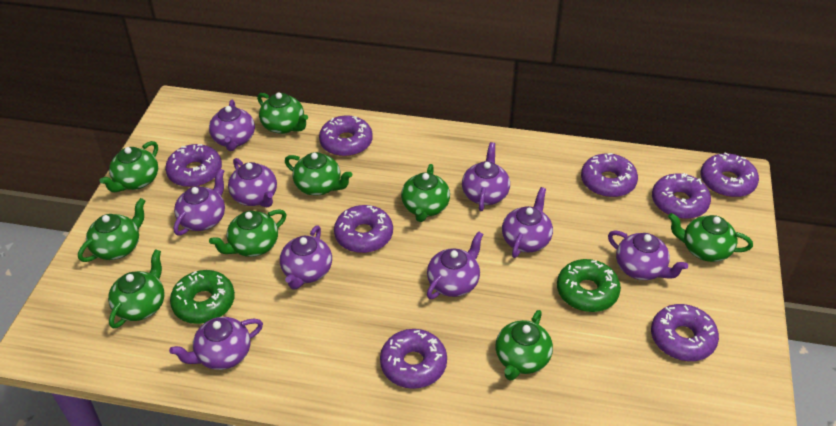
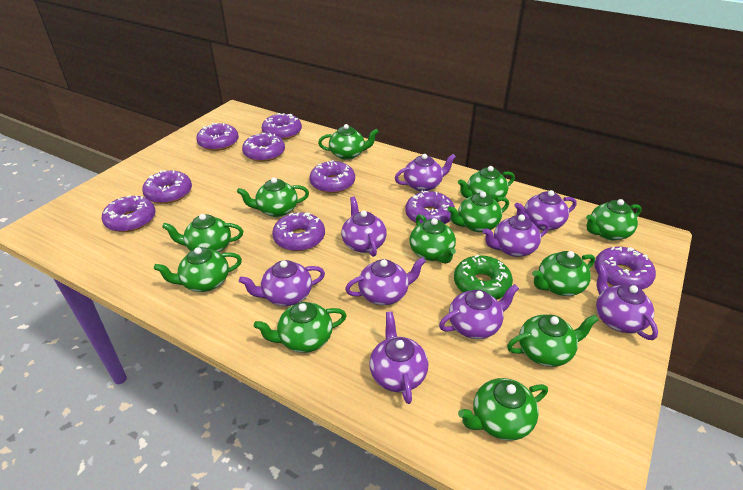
green donut: [170,270,235,324] [557,259,621,312] = 2 -> [454,255,513,299] = 1
green teapot: [78,198,145,262] [100,141,158,192] [108,249,164,329] [209,209,286,257] [257,93,308,134] [285,152,352,196] [401,164,450,222] [495,310,553,381] [668,213,753,262] = 9 -> [154,247,242,292] [162,214,243,252] [237,177,309,217] [254,302,347,353] [318,124,379,160] [409,214,456,264] [447,192,509,232] [458,166,515,202] [458,378,548,441] [507,314,599,367] [532,251,595,296] [586,199,642,240] = 12
purple donut: [165,144,222,187] [319,115,373,156] [334,205,393,253] [380,329,447,389] [581,153,638,197] [651,304,719,361] [652,173,711,219] [701,153,759,197] = 8 -> [101,195,155,232] [142,170,192,204] [196,123,239,151] [242,133,285,162] [262,113,302,140] [272,212,325,251] [309,160,355,193] [405,190,455,224] [594,247,656,290] = 9

